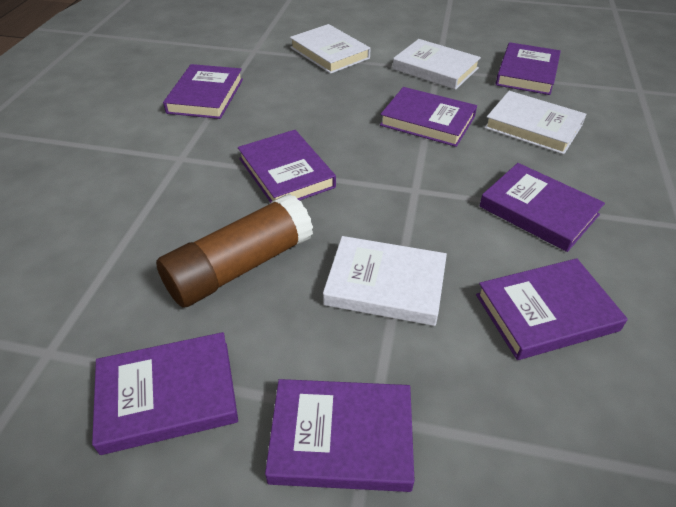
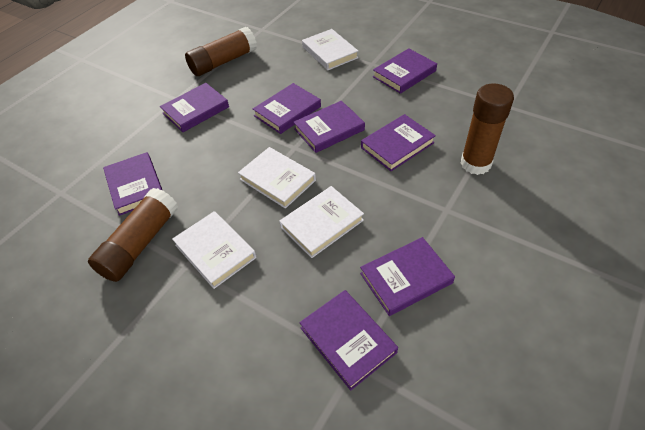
brown glue stick: [156,194,313,308] = 1 -> [88,188,178,282] [185,27,257,76] [460,83,514,175] = 3

